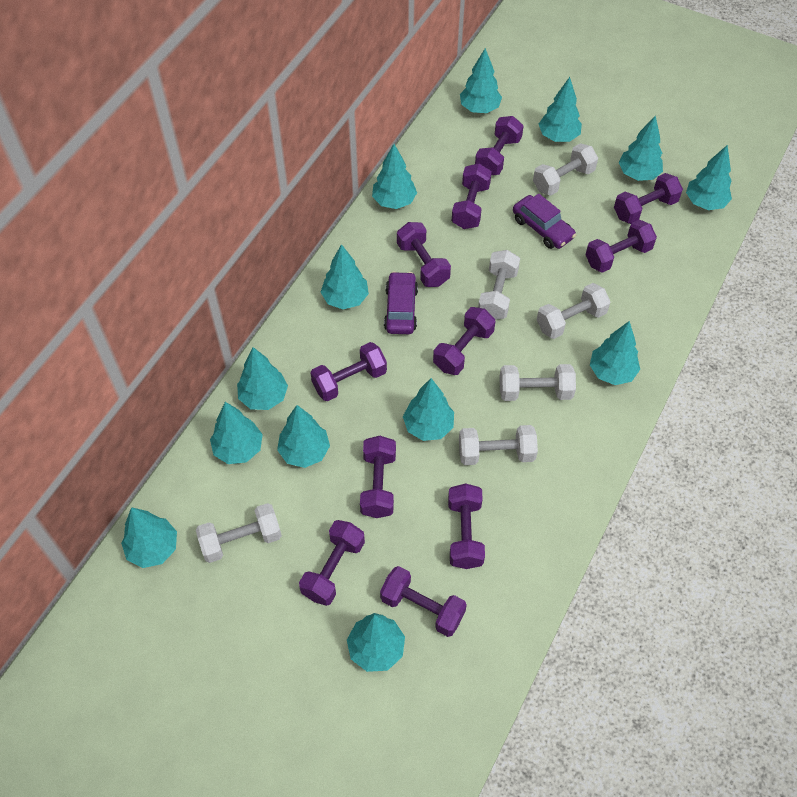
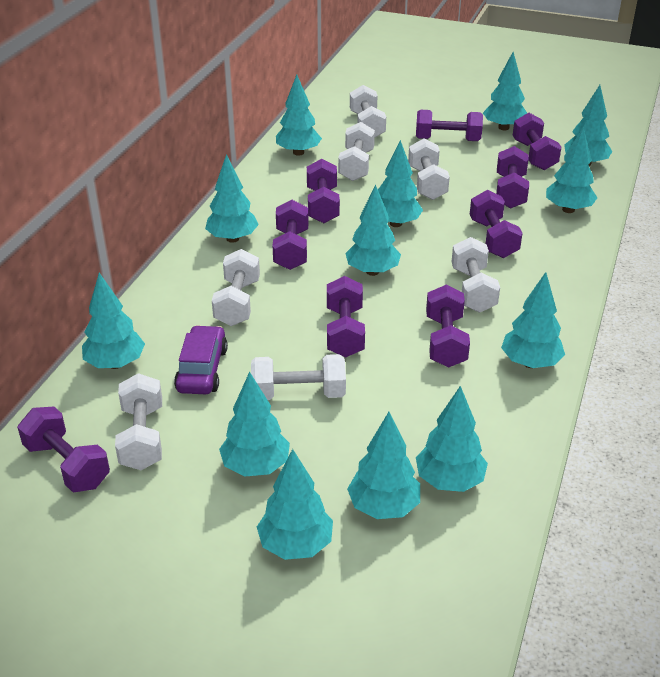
purple car: [384,271,418,334] [513,194,576,249] = 2 -> [174,325,228,394] = 1
purple dumbbell: [299,520,365,606] [311,342,387,401] [360,436,396,518] [380,566,467,637] [397,222,451,287] [433,307,495,375] [448,484,485,569] [452,163,492,229] [475,116,524,175] [585,220,657,273] [614,173,683,224] = 11 -> [17,407,110,492] [273,200,308,270] [307,159,340,223] [327,276,365,357] [416,110,483,141] [426,285,470,367] [470,190,522,258] [496,146,529,209] [513,113,561,170] = 9
white dumbbell: [196,503,282,563] [459,425,538,465] [478,250,520,320] [500,364,576,401] [533,143,598,196] [537,283,610,339] = 6 -> [115,373,162,470] [212,249,260,326] [251,354,346,400] [338,122,375,181] [350,85,386,137] [408,139,450,200] [452,237,500,313] = 7

